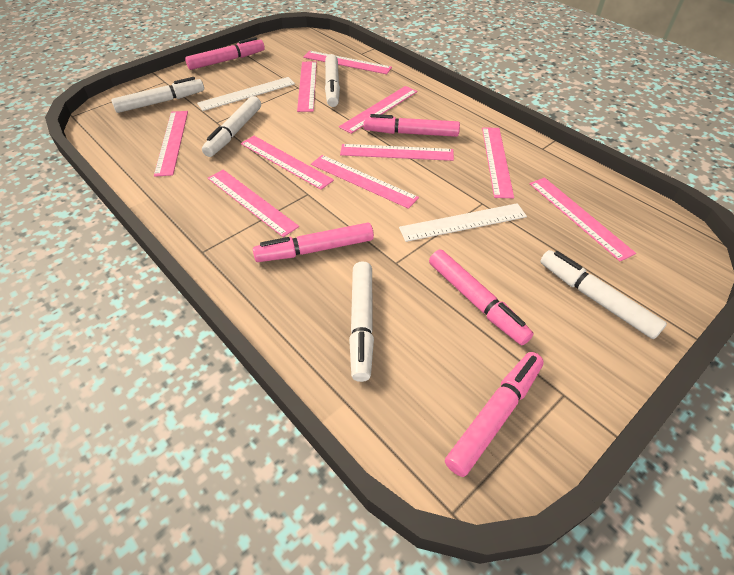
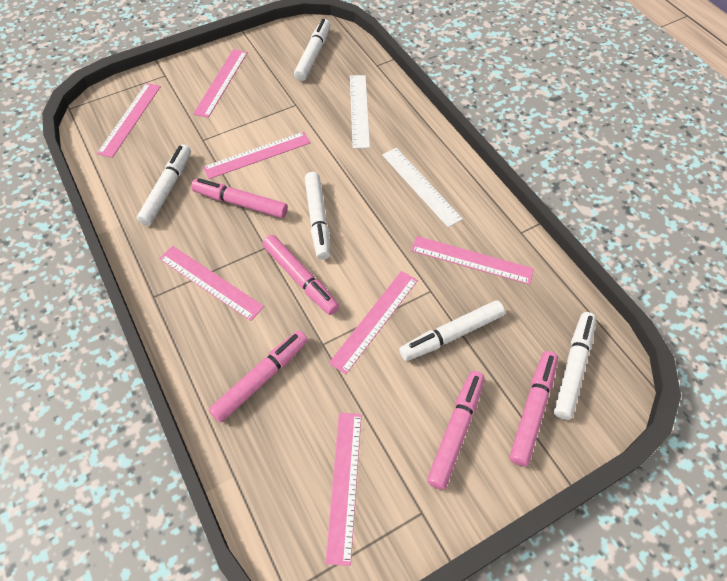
pink ruler: [154,111,188,177] [208,170,299,237] [241,136,334,190] [297,61,317,112] [303,51,392,74] [311,155,419,209] [339,86,417,134] [340,144,454,161] [482,127,514,198] [530,177,636,261] = 10 -> [97,83,161,158] [159,246,264,321] [193,49,248,118] [203,132,311,179] [325,413,362,566] [329,271,418,374] [411,236,534,285] = 7

